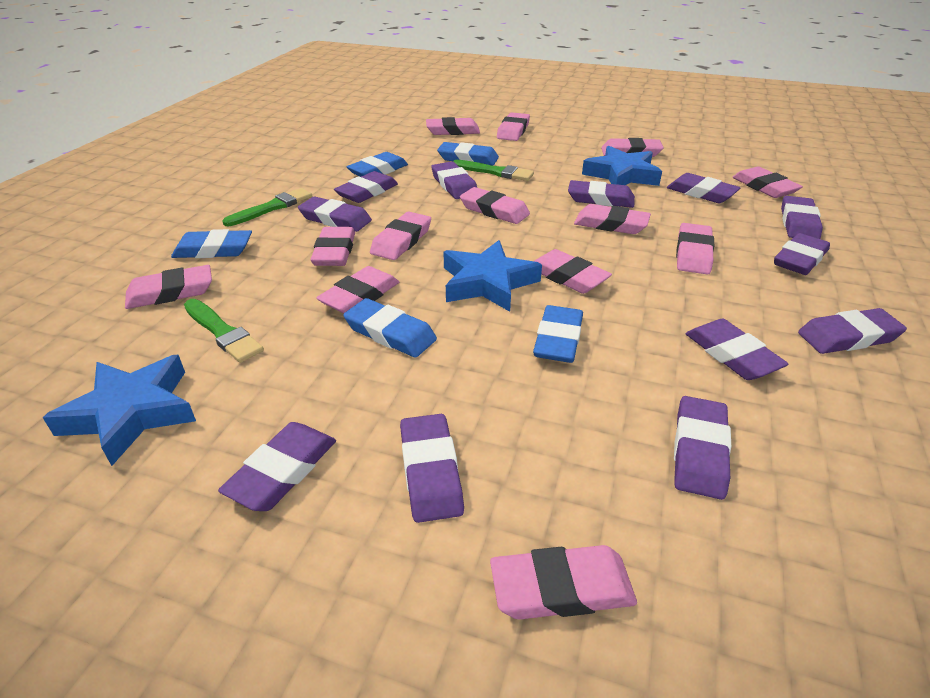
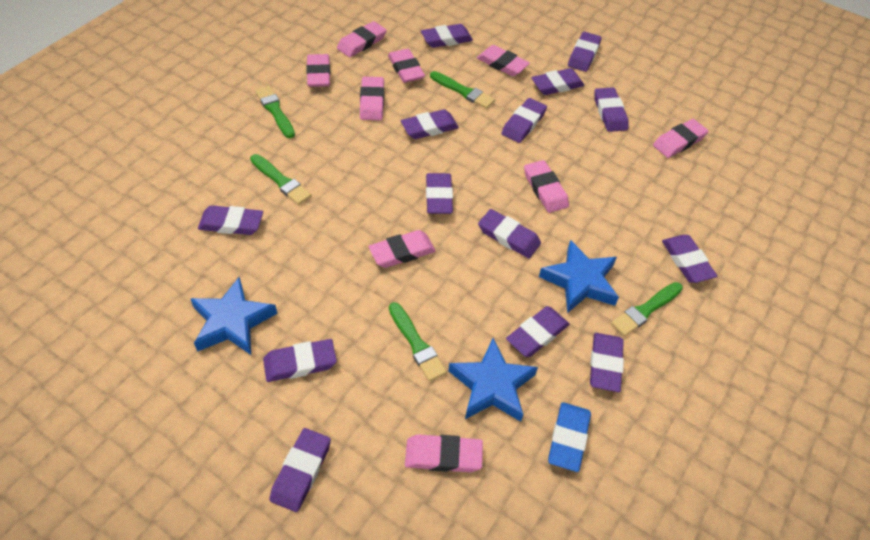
blue eraser: [171,229,252,258] [343,298,437,358] [347,152,408,177] [437,142,499,166] [533,305,583,363] = 5 -> [548,402,591,472] = 1
green brush: [184,299,264,363] [223,188,312,226] [453,160,534,181] = 3 -> [250,154,312,205] [255,86,295,138] [389,302,447,382] [430,71,495,109] [611,282,683,336] = 5
pink eraser: [125,265,212,309] [310,227,355,266] [316,266,399,313] [370,212,431,260] [426,117,480,135] [460,187,530,224] [490,545,637,620] [497,112,530,141] [534,249,612,294] [574,204,651,234] [601,138,664,157] [676,223,714,275] [732,166,803,198] = 13 -> [306,54,330,87] [337,21,387,57] [360,77,384,120] [369,230,436,268] [388,49,425,83] [405,434,483,472] [477,45,530,76] [524,160,569,213] [653,119,708,158] = 9
purple eraser: [218,422,336,511] [298,196,372,232] [334,171,398,203] [400,414,464,523] [431,161,477,199] [568,180,635,208] [667,173,741,203] [674,396,731,500] [686,319,789,380] [774,233,830,275] [781,196,823,239] [798,308,907,354] = 12 -> [198,205,263,235] [263,339,337,382] [269,428,331,512] [401,109,459,139] [421,24,473,48] [426,173,453,214] [478,209,541,258] [501,98,547,143] [506,306,569,357] [531,68,585,95] [568,32,602,72] [590,333,624,392] [594,87,628,132] [662,235,717,283] = 14

